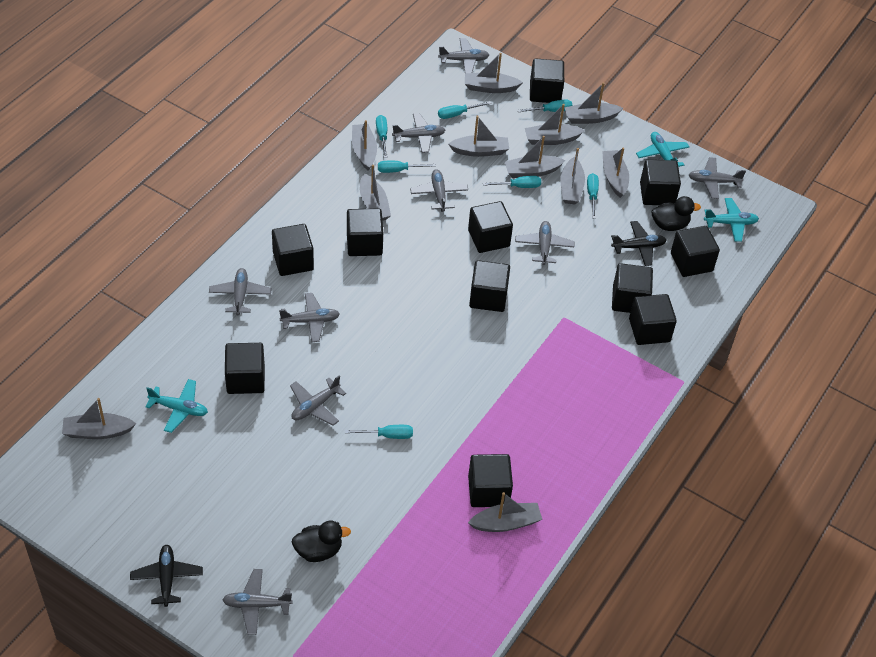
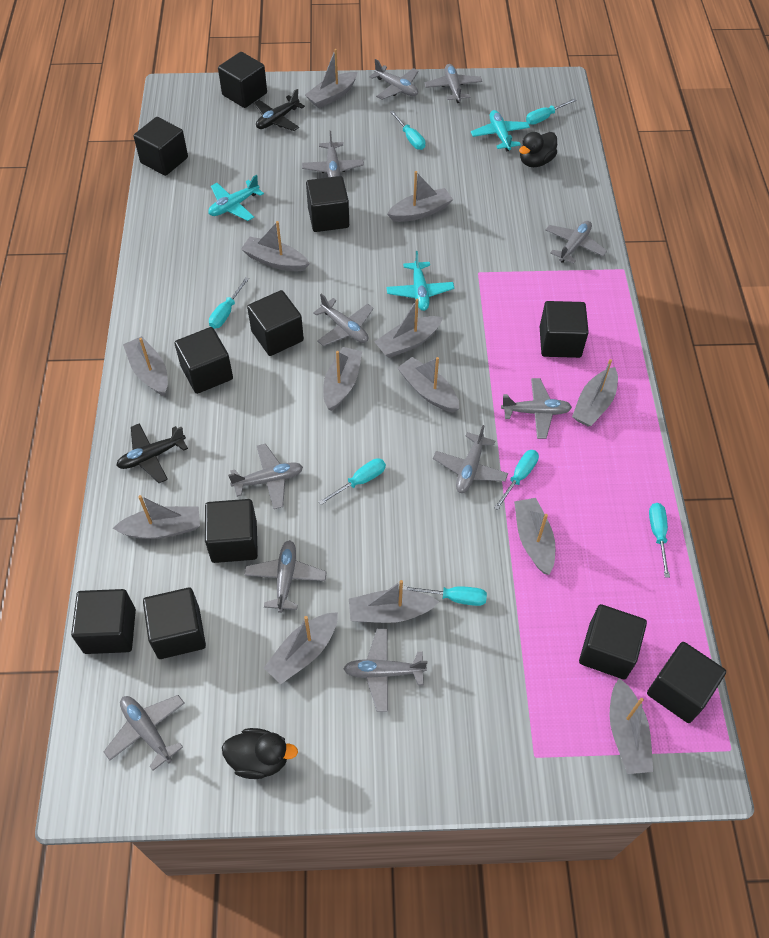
grey boat: [62,398,136,439] [352,120,377,171] [360,165,391,221] [448,116,509,157] [465,53,523,93] [468,492,542,532] [505,136,565,178] [525,104,585,145] [560,148,585,204] [564,82,623,124] [602,148,629,198] = 11 -> [113,495,200,539] [123,336,168,396] [241,221,310,271] [264,612,338,684] [305,49,357,108] [323,347,362,411] [349,580,439,623] [374,298,443,358] [387,171,453,222] [398,357,460,412] [514,498,555,575] [572,359,618,427] [610,678,653,774] = 13
grey plane: [209,268,272,315] [222,569,293,635] [279,293,340,342] [290,376,346,426] [392,113,445,153] [410,169,468,212] [438,38,489,73] [515,221,575,265] [689,157,746,199] = 9 -> [103,695,184,771] [228,444,303,509] [244,540,327,613] [302,131,364,177] [313,293,374,346] [343,629,428,712] [369,59,419,100] [424,64,482,103] [433,425,508,493] [501,378,572,439] [546,221,607,264] = 11

